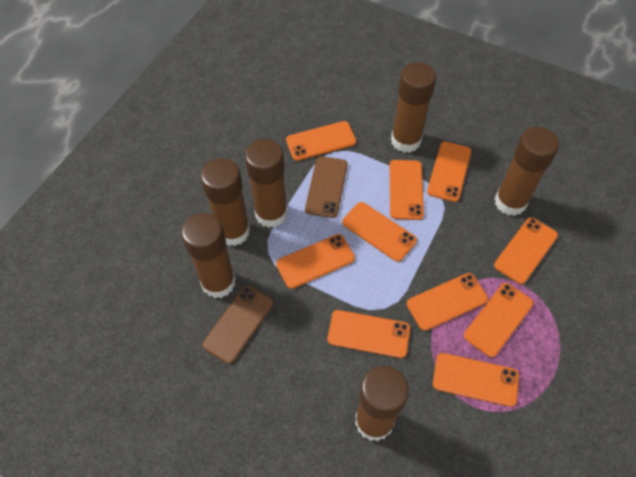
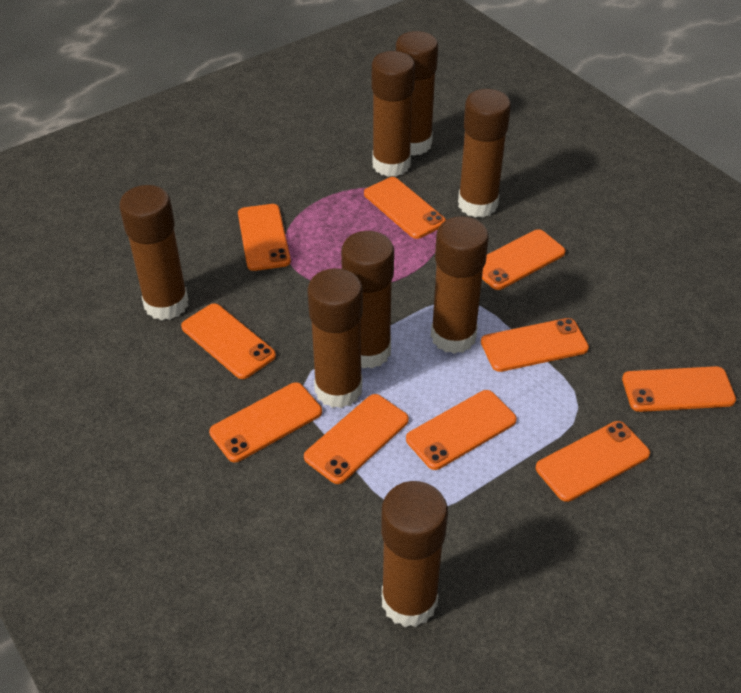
brown glue stick: [181,213,236,298] [201,158,250,246] [245,139,287,228] [355,366,409,442] [391,62,436,153] [494,127,559,216] = 6 -> [119,185,188,321] [307,268,363,408] [341,231,394,369] [372,51,415,177] [381,481,448,627] [396,31,438,156] [431,216,489,354] [458,89,511,218] = 8
brown phone: [202,286,273,364] [305,156,348,218] = 2 -> none = 0

